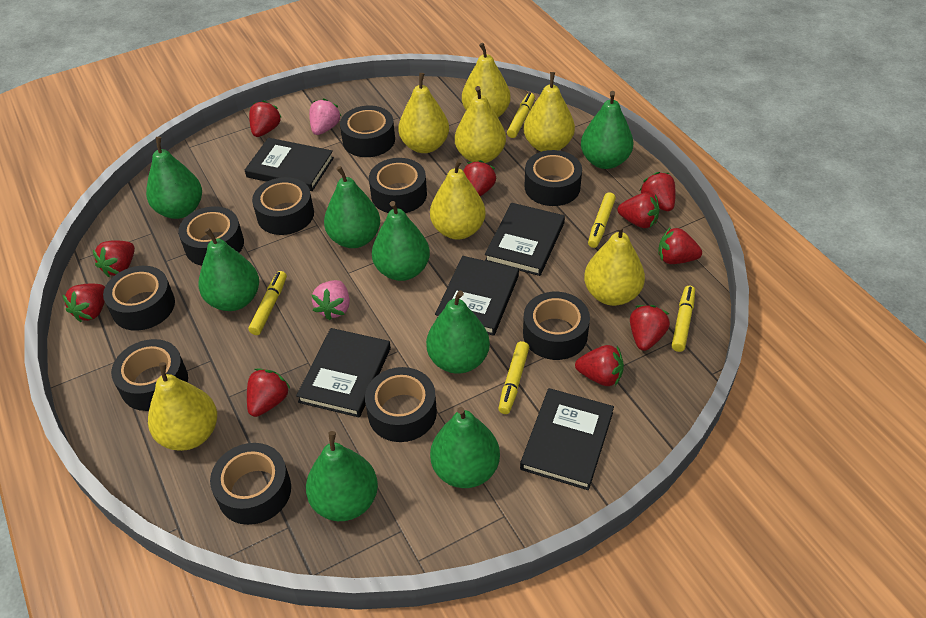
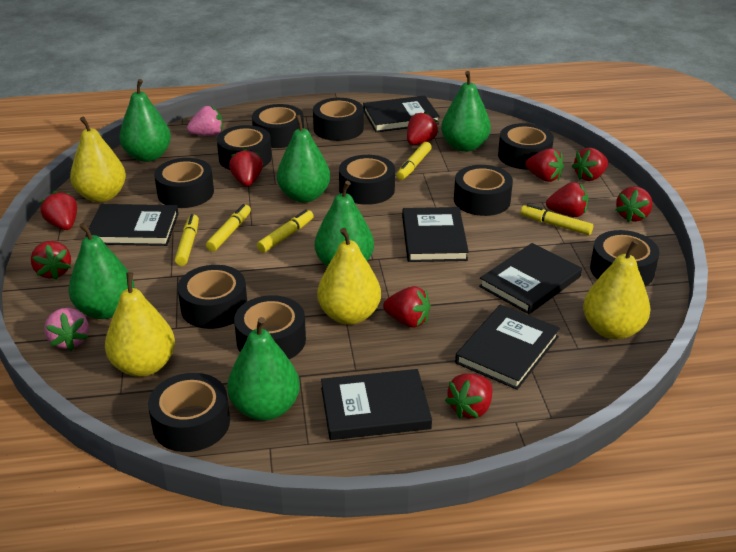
black book: [245,138,334,191] [296,328,391,417] [435,256,519,336] [485,203,565,276] [520,388,614,490] = 5 -> [85,204,179,246] [321,369,432,440] [363,95,440,132] [402,207,469,262] [455,305,560,390] [479,243,582,314] = 6
black tape: [103,266,175,331] [111,339,188,411] [178,206,244,266] [210,443,291,525] [252,177,314,235] [340,106,395,157] [365,367,437,442] [369,158,427,213] [523,292,590,360] [525,150,582,206] = 10 -> [148,373,230,452] [154,158,214,208] [178,265,247,329] [217,125,272,170] [234,295,306,359] [252,104,304,148] [313,98,364,141] [339,155,395,205] [454,165,513,216] [498,123,554,170] [590,230,659,286] = 11
green pear: [146,137,202,219] [199,228,259,311] [306,431,378,521] [324,166,380,248] [372,201,430,281] [426,291,490,374] [430,407,500,488] [581,91,633,169] = 8 -> [69,222,134,319] [119,79,171,162] [227,317,300,421] [277,115,330,203] [315,181,374,267] [441,71,491,152] = 6
yellow pear: [148,362,217,451] [398,73,449,153] [430,159,486,240] [455,86,506,163] [462,43,511,117] [524,72,575,152] [584,225,645,306] = 7 -> [70,117,126,202] [105,272,175,377] [317,228,381,325] [583,240,651,339] = 4

